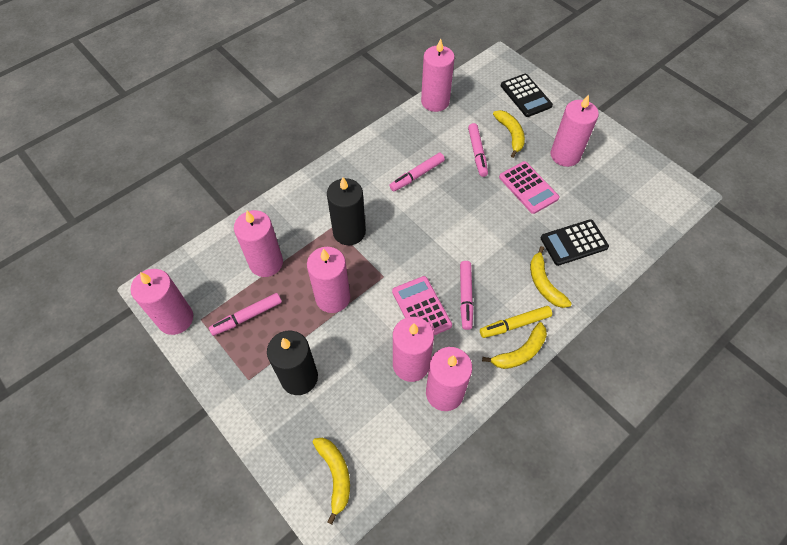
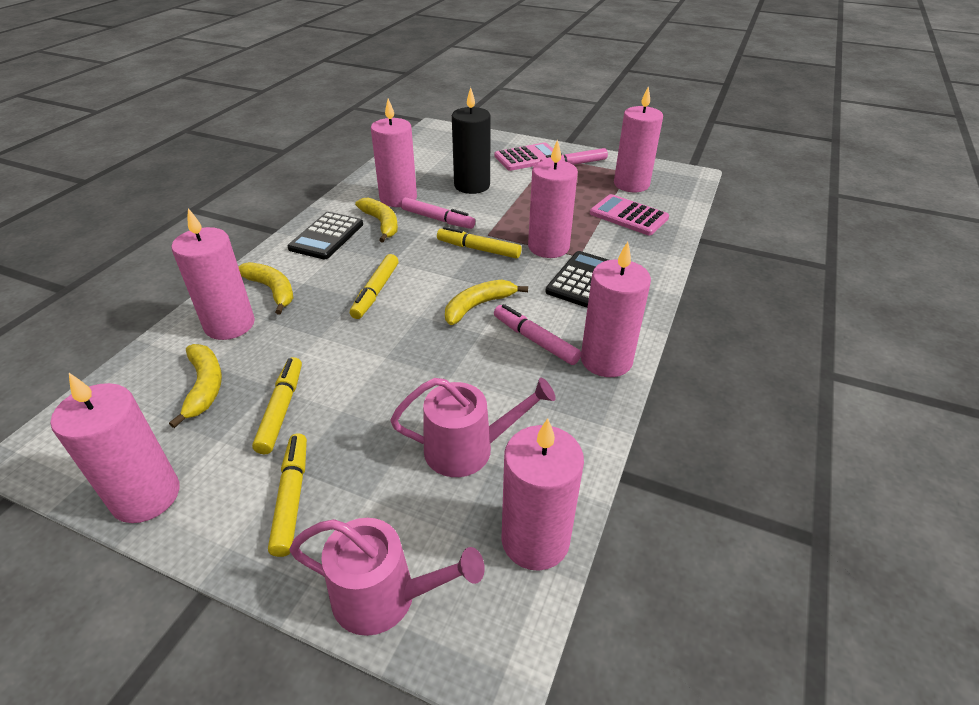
black candle: [267,331,318,395] [327,177,366,245] = 2 -> [452,87,491,194] = 1
pink marker: [209,293,282,336] [389,153,445,192] [460,261,473,330] [468,123,488,177] = 4 -> [401,197,475,229] [494,304,581,365] [540,148,608,165] = 3
pink watering can: none = 0 -> [289,518,485,636] [390,377,556,477] = 2
yellow marker: [480,306,552,338] = 1 -> [252,357,302,454] [268,433,307,557] [350,254,399,319] [437,226,521,258] = 4

